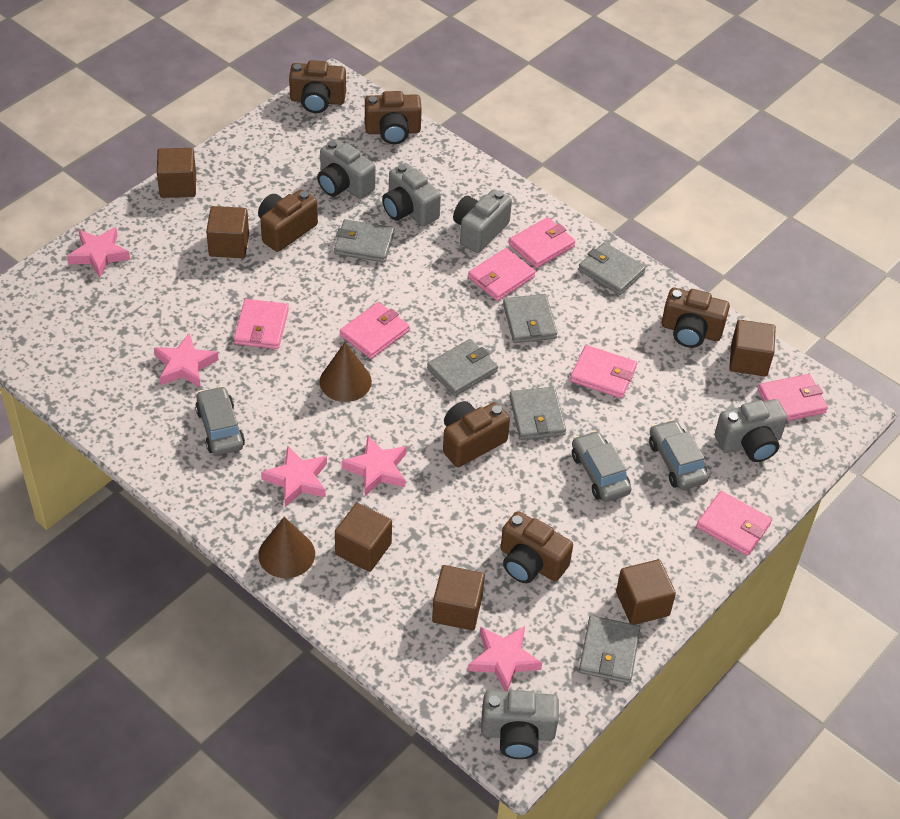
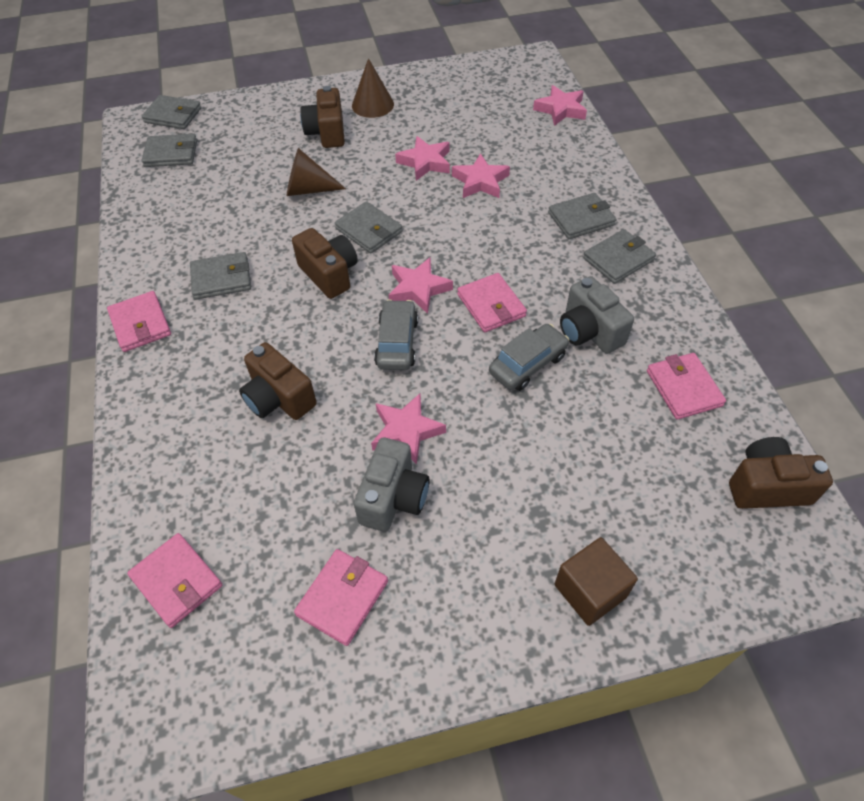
brown camera: [258,189,318,252] [289,60,346,113] [365,91,422,144] [443,401,510,467] [500,511,573,583] [662,288,730,348] = 6 -> [239,342,317,420] [292,228,358,299] [300,86,345,148] [729,437,833,509] = 4
brown cube: [157,148,196,198] [206,206,249,258] [335,503,392,572] [432,565,485,630] [616,559,676,625] [729,320,776,377] = 6 -> [555,537,638,626] = 1
grey camera: [317,139,375,199] [382,163,441,226] [453,189,512,253] [481,690,559,759] [715,399,787,462] = 5 -> [354,438,429,532] [560,276,634,354] = 2
grey car: [195,386,245,455] [572,431,631,502] [649,419,709,490] = 3 -> [374,299,418,370] [489,324,569,391] = 2
pink wallet: [234,299,289,349] [340,302,409,359] [468,248,536,301] [509,217,575,268] [570,345,637,398] [696,491,772,556] [758,374,828,421] = 7 -> [107,291,171,352] [127,533,222,628] [294,549,388,646] [457,273,527,332] [647,353,726,420] = 5

